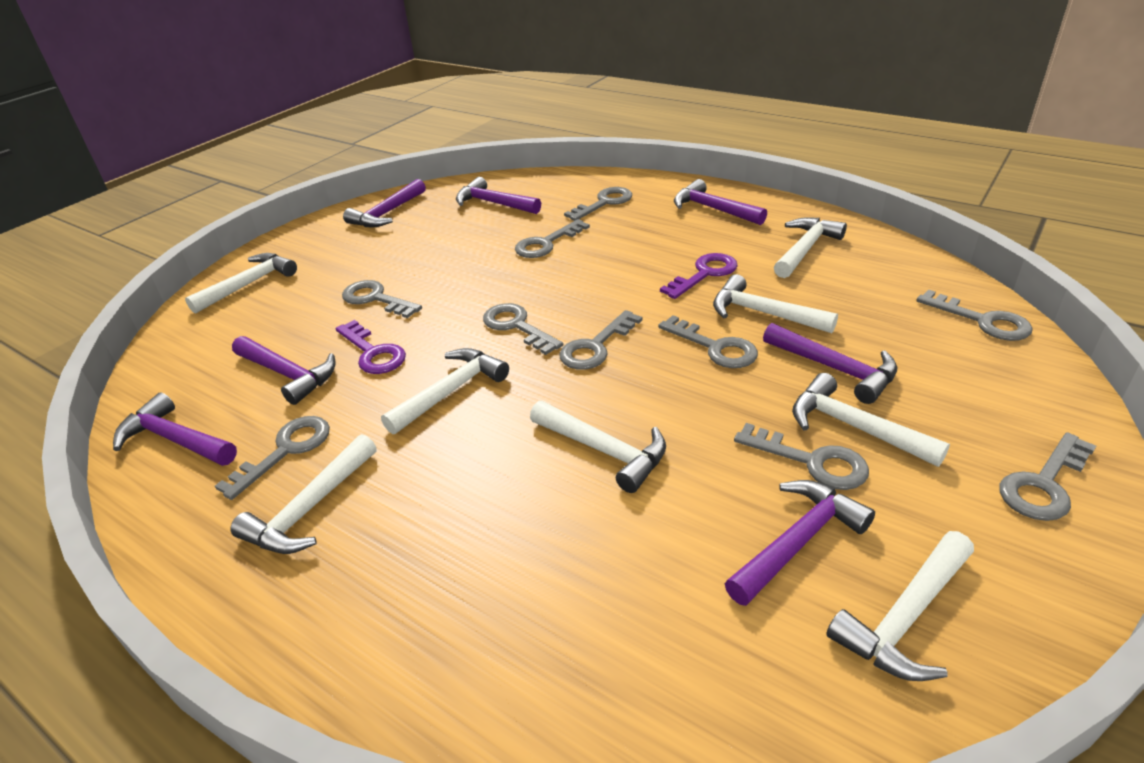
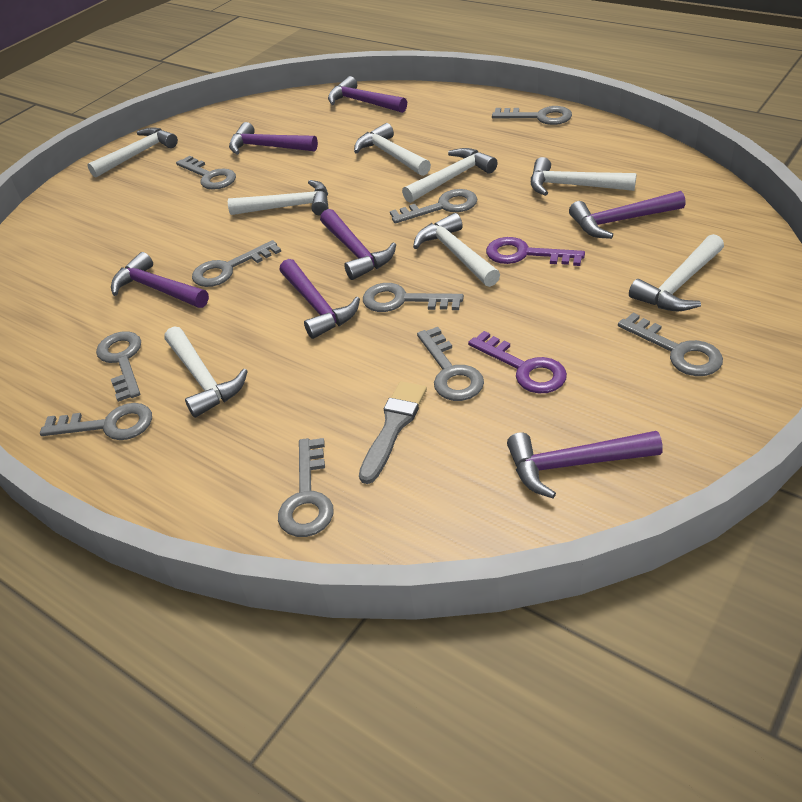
grey brush: none = 0 -> [359,381,427,484] = 1

